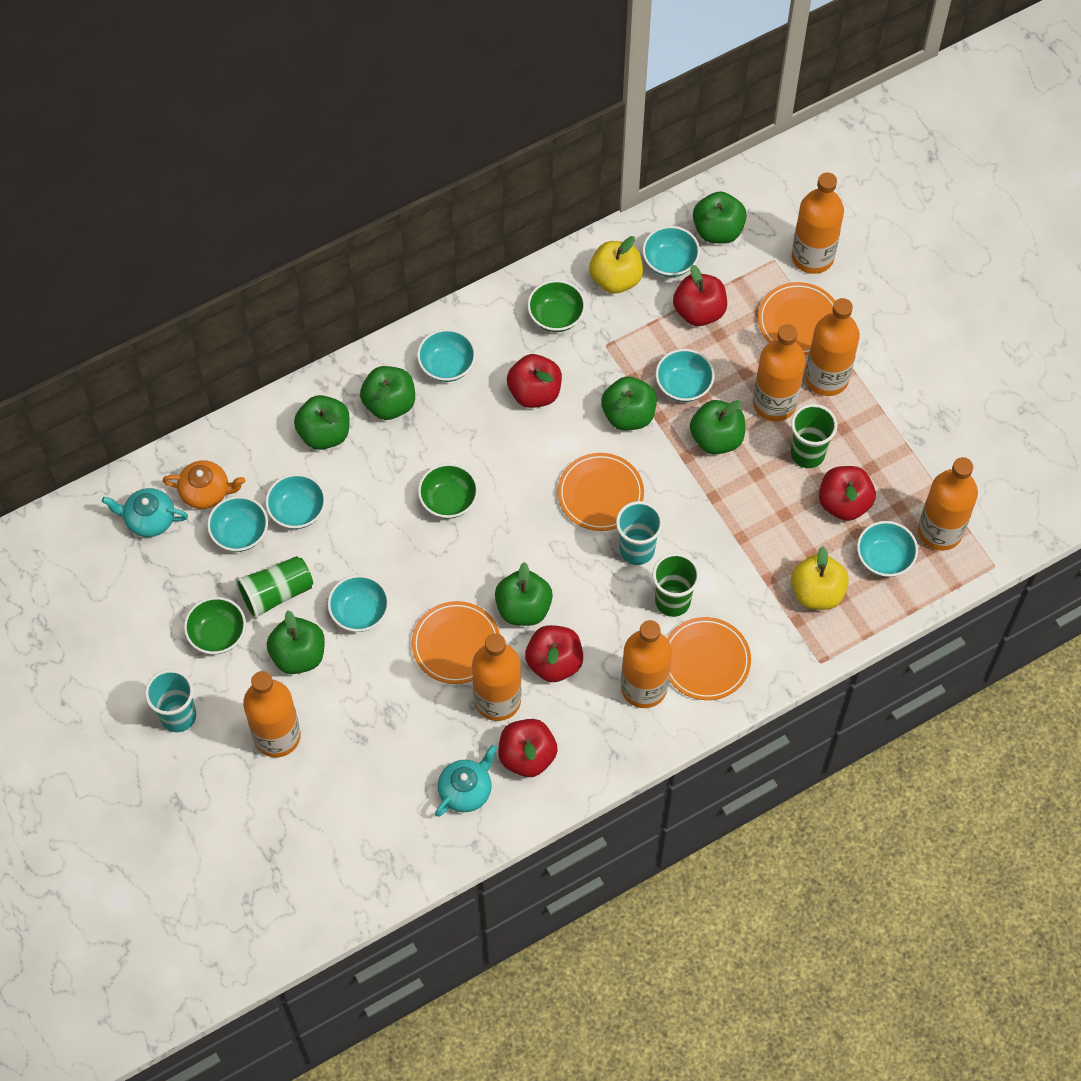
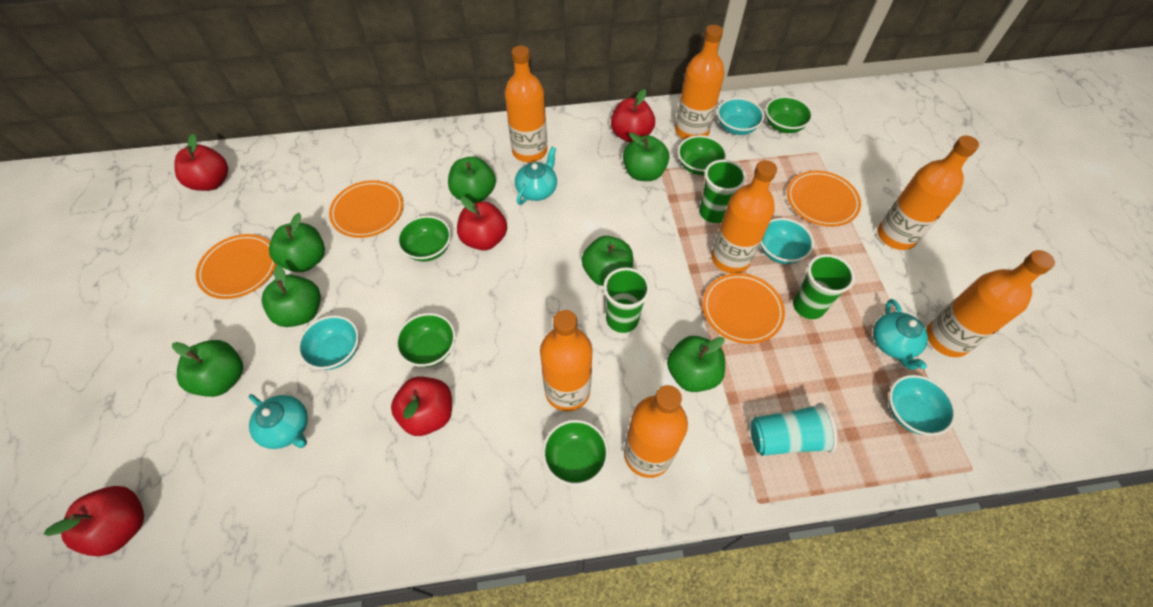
green bowl: [184,597,246,654] [418,463,478,519] [527,280,586,332] = 3 -> [395,313,456,367] [397,215,451,262] [542,420,609,486] [678,135,727,175] [765,96,813,133] = 5
orange teapot: [163,460,246,509] = 1 -> none = 0
turquoise bowl: [207,496,268,552] [265,474,326,529] [328,575,389,632] [417,329,476,382] [642,226,700,277] [656,349,715,402] [857,521,918,577] = 7 -> [297,315,359,370] [717,98,764,135] [760,218,814,264] [888,375,956,436] = 4
turquoise cup: [145,669,196,732] [616,501,663,565] = 2 -> [750,403,838,456] = 1
turquoise teapot: [102,488,188,537] [435,745,497,817] = 2 -> [249,394,308,449] [515,147,557,205] [873,299,928,370] = 3
yellow apple: [589,236,643,293] [791,546,849,610] = 2 -> none = 0

